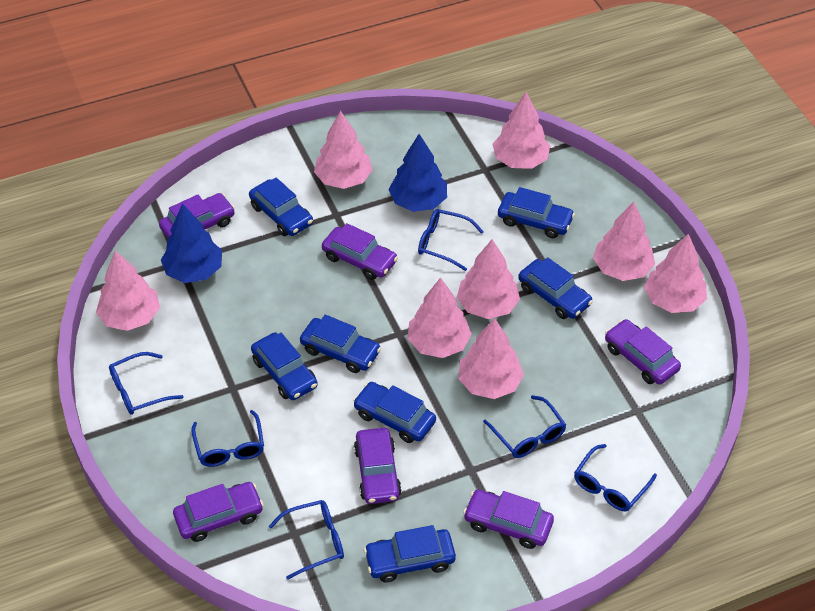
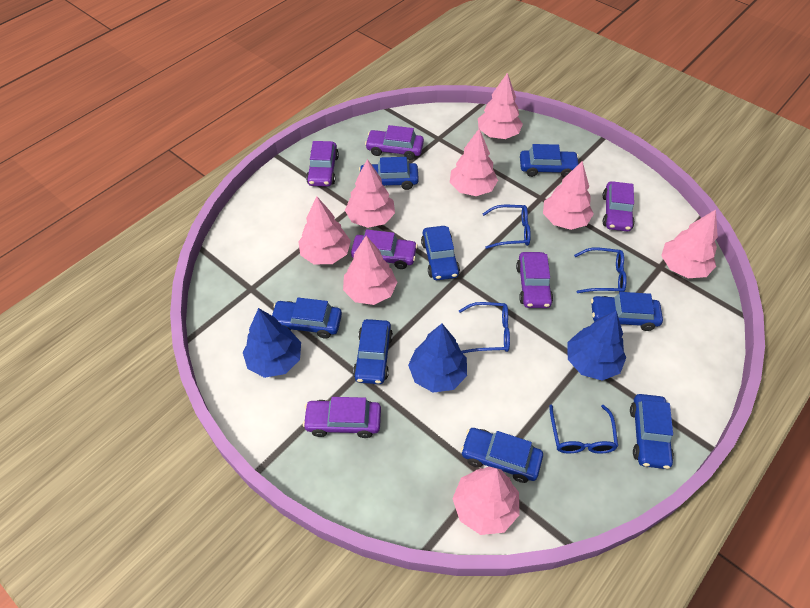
blue car: [249,178,313,236] [251,332,318,400] [300,315,381,373] [353,382,436,443] [364,525,456,583] [498,187,575,238] [518,257,593,319] = 7 -> [272,298,342,339] [353,319,393,384] [359,157,419,190] [421,226,460,280] [461,428,543,483] [520,144,578,177] [591,292,663,331] [630,394,674,469] = 8
blue glasses: [109,352,184,415] [191,410,264,467] [269,500,344,580] [418,209,484,271] [483,395,566,458] [574,444,657,511] = 6 -> [459,302,510,353] [483,205,531,249] [549,405,618,454] [574,248,627,293] = 4
blue tree: [161,203,222,283] [389,134,447,212] = 2 -> [243,308,301,378] [408,324,467,392] [568,311,626,381] = 3

